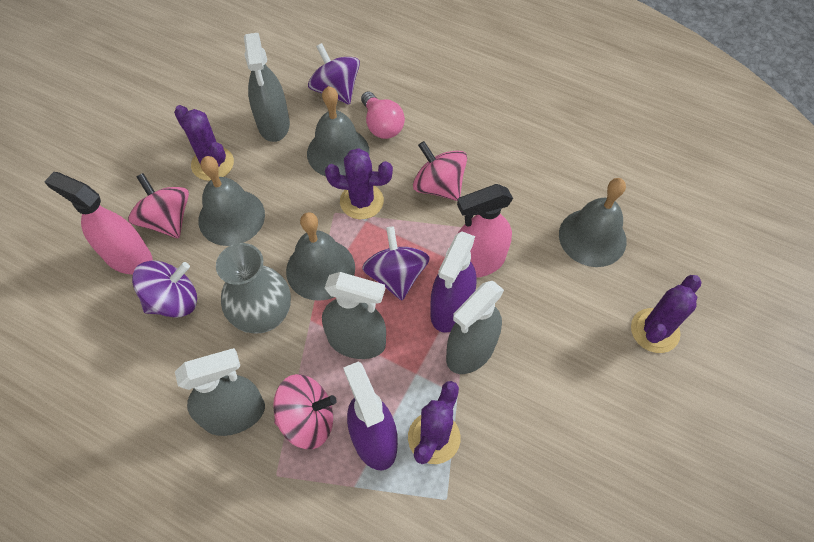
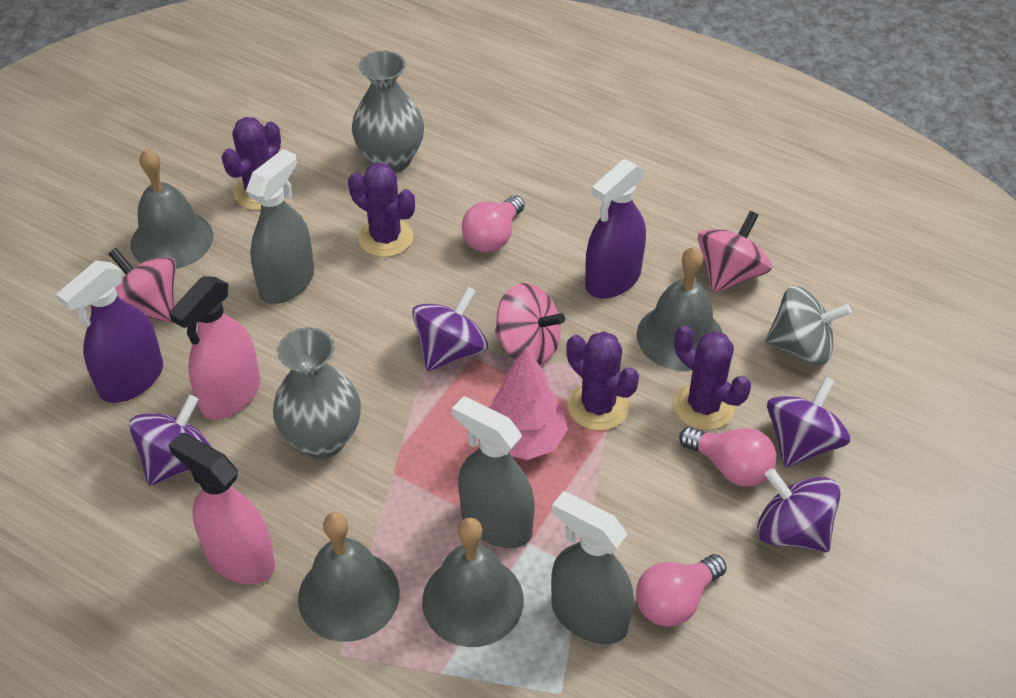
grey spinning top: none = 0 -> [765,286,851,365] = 1
grey spray bottle: [175,348,265,436] [244,33,290,142] [322,272,386,359] [446,281,504,374] = 4 -> [246,149,314,304] [452,396,535,548] [551,491,634,644] = 3
grey vase: [216,243,291,334] = 1 -> [273,327,361,459] [352,51,424,173] = 2
pink light bulb: [361,91,405,139] = 1 -> [462,195,524,252] [636,554,727,627] [679,427,777,487] = 3
pink tree: none = 0 -> [488,346,568,460] = 1
purple spinning top: [132,261,197,318] [308,43,360,105] [362,226,430,300] = 3 -> [129,395,212,486] [412,287,488,371] [757,468,840,552] [767,376,850,468] = 4

